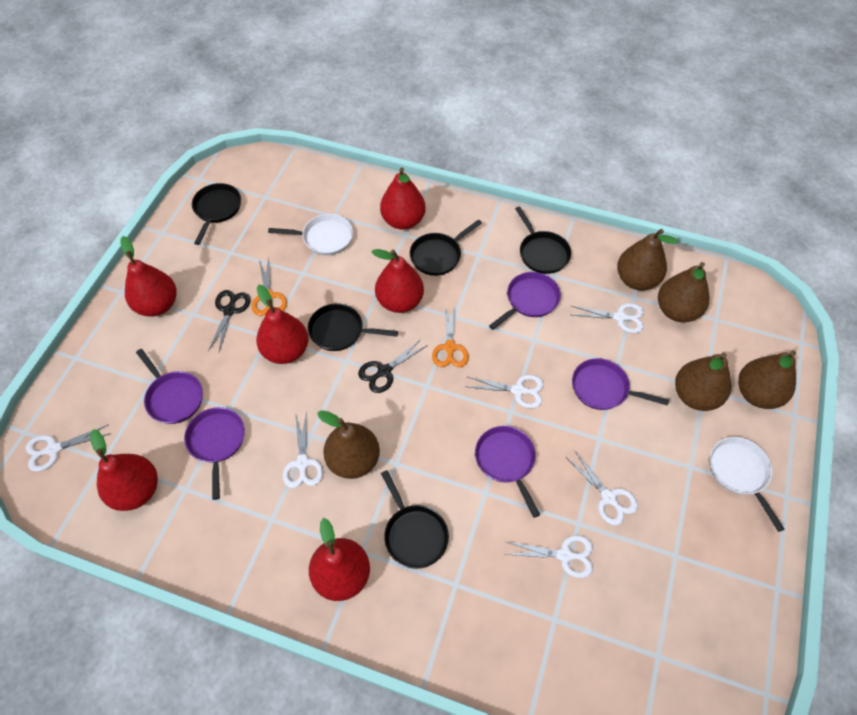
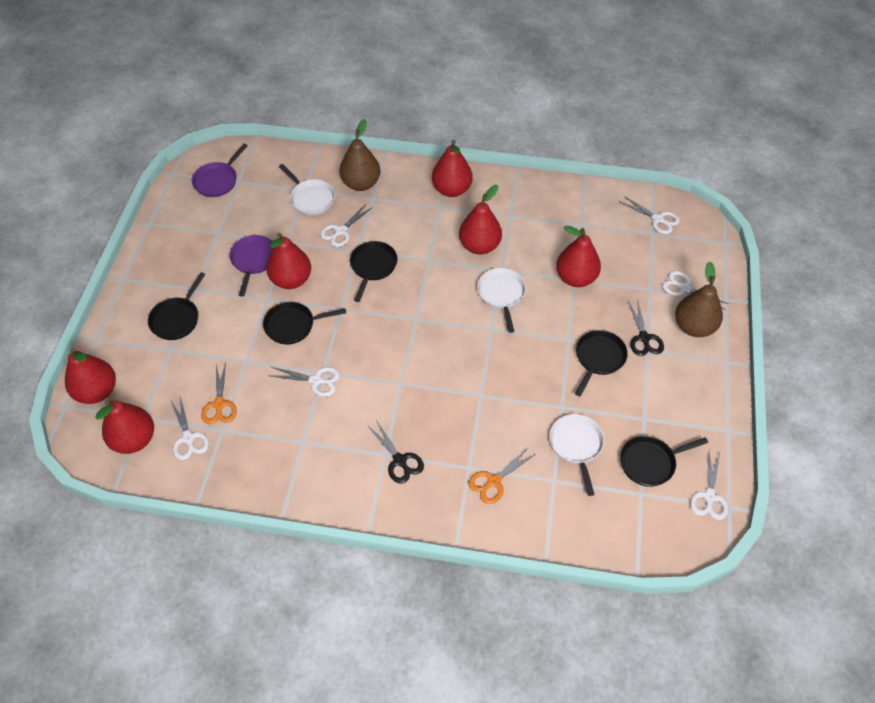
brown pear: [317,410,380,479] [617,229,678,290] [658,262,710,322] [675,352,731,411] [738,350,796,409] = 5 -> [340,119,380,191] [675,261,723,337] = 2
purple pan: [136,349,203,424] [184,407,245,500] [475,426,540,518] [489,272,561,330] [572,358,669,410] = 5 -> [192,144,248,197] [229,235,273,297] = 2
white pan: [268,214,353,255] [710,437,785,532] = 2 -> [279,164,335,215] [477,268,526,333] [549,414,604,496] = 3

